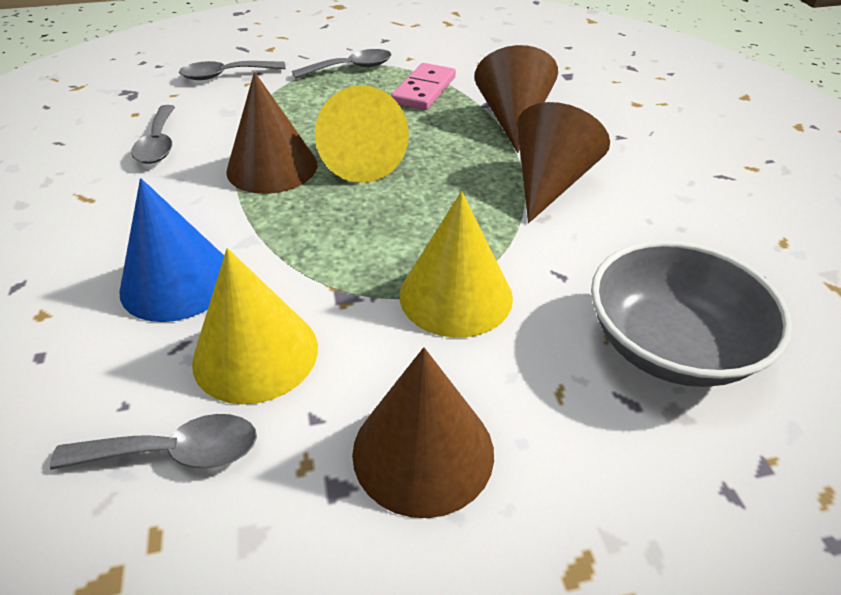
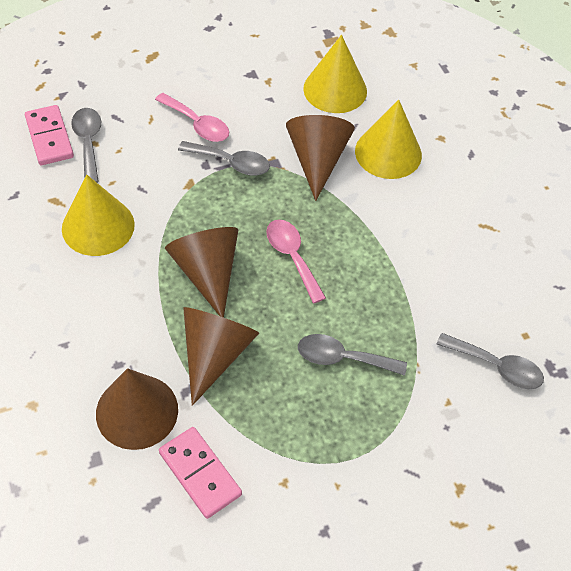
blue cone: [119,178,224,322] = 1 -> none = 0
grey bowl: [591,240,792,387] = 1 -> none = 0
pink domino: [391,63,456,110] = 1 -> [25,105,74,165] [159,427,242,519] = 2
pink spoon: none = 0 -> [155,93,229,142] [266,220,326,304] = 2

